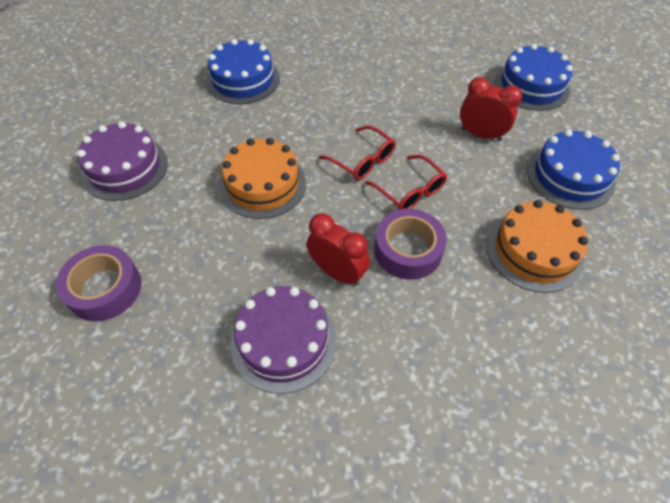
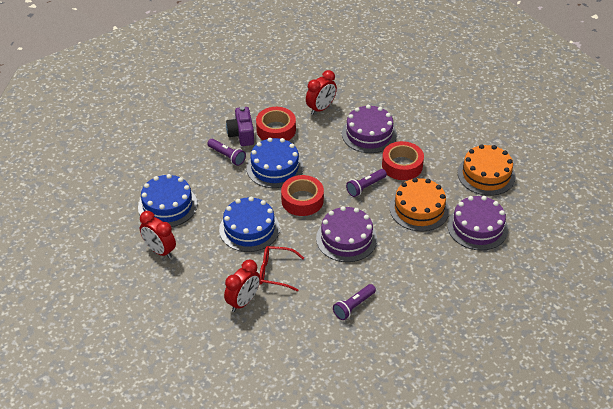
purple cake: [77,122,168,201] [230,286,337,394] = 2 -> [316,206,377,262] [342,105,397,153] [447,196,508,250] = 3
purple camera: none = 0 -> [226,106,254,146] = 1
purple flashlight: none = 0 -> [207,139,246,166] [333,284,376,320] [346,169,387,197] = 3
purple tape: [56,245,141,321] [374,209,447,280] = 2 -> none = 0
red clock: [307,213,370,286] [460,77,522,141] = 2 -> [140,211,176,259] [224,260,260,312] [306,70,337,115] = 3
red glasses: [319,125,396,180] [365,155,447,210] = 2 -> [260,246,304,291] = 1
red tape: none = 0 -> [256,107,296,141] [281,175,324,216] [382,141,424,180] = 3

